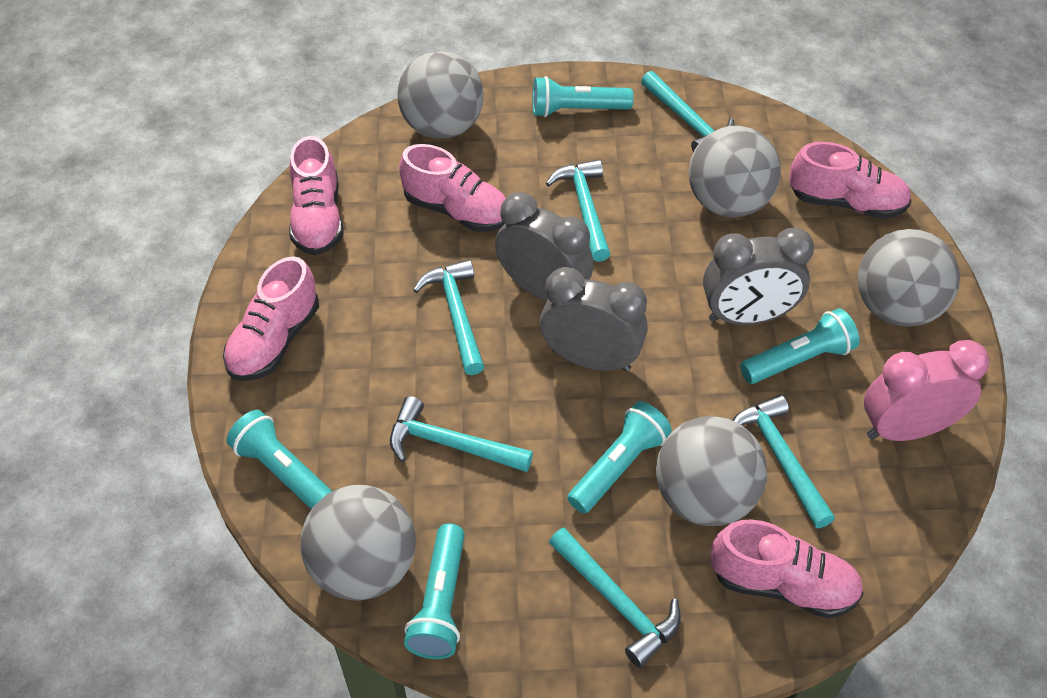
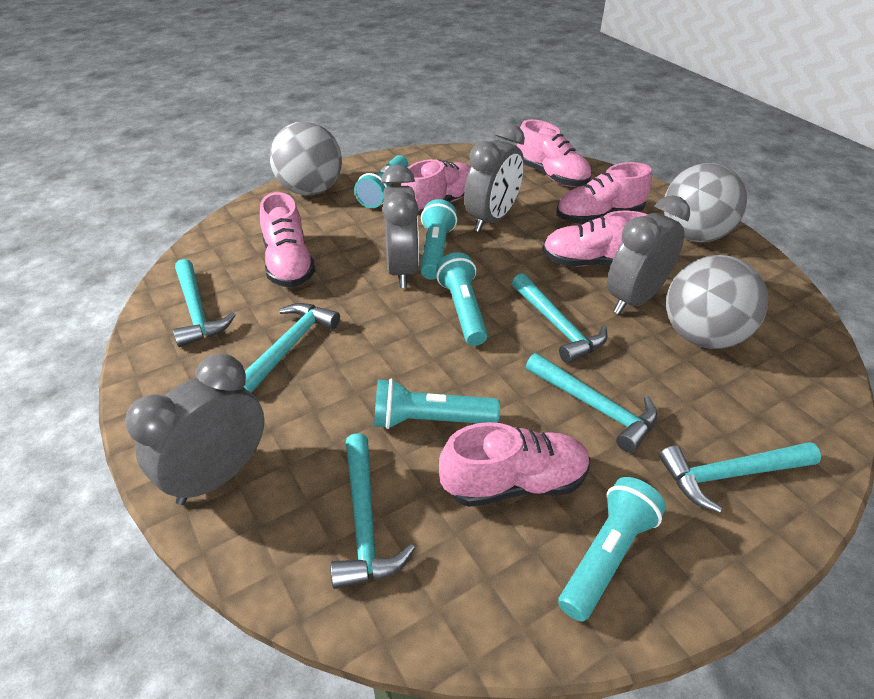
grey ball: [301,485,416,601] [397,51,484,139] [656,416,767,526] [689,126,781,217] [857,229,960,327] = 5 -> [270,122,342,195] [664,163,747,242] [666,255,768,349] = 3
grey clock: [495,192,594,301] [540,267,648,371] [703,227,814,325] = 3 -> [125,354,264,505] [381,165,419,288] [464,123,525,232] [607,195,690,314] = 4
pink clock: [864,340,989,441] = 1 -> none = 0
pink shoe: [223,256,319,381] [289,136,343,255] [399,144,506,232] [711,519,864,618] [789,142,911,219] = 5 -> [260,192,315,287] [401,159,470,215] [439,422,590,507] [517,119,591,187] [542,211,648,267] [556,162,652,224] = 6

